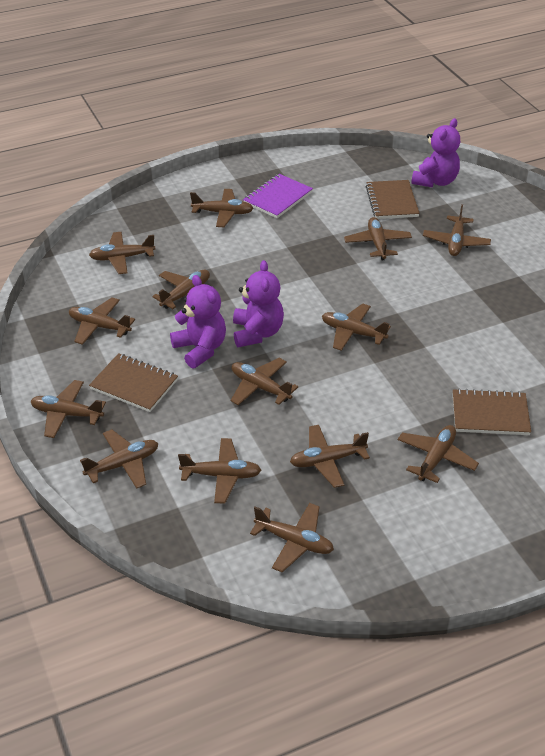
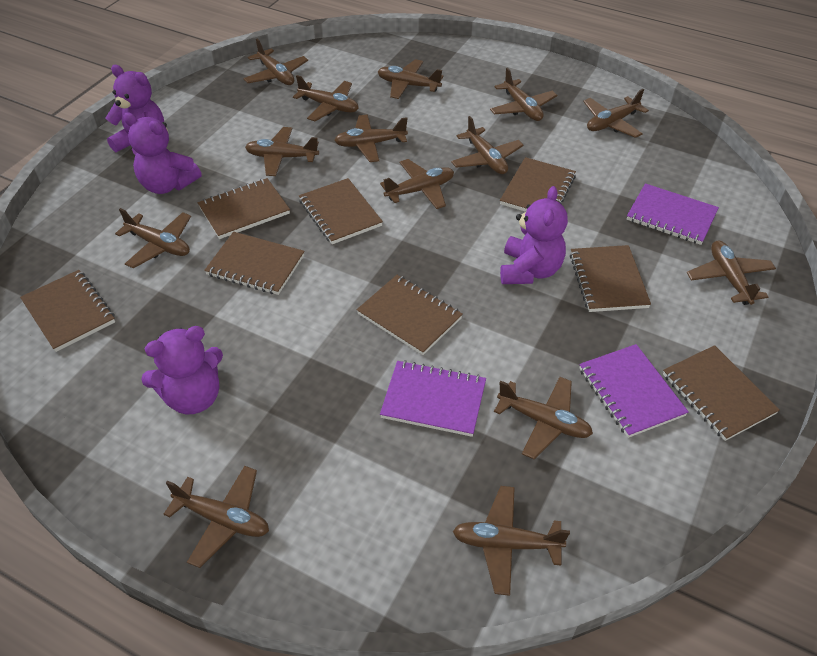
brown notebook: [89,353,178,412] [365,180,420,219] [453,388,531,435] = 3 -> [20,270,115,352] [198,178,290,239] [204,232,305,295] [299,178,383,244] [357,275,463,355] [500,157,576,212] [570,245,651,312] [663,345,780,441] = 8
purple notebook: [243,174,313,218] = 1 -> [380,360,486,437] [579,344,689,438] [627,183,719,245] = 3
purple teddy bear: [170,275,226,369] [233,260,284,347] [411,118,460,188] = 3 -> [106,65,164,152] [123,112,202,194] [141,326,223,414] [500,186,568,284] = 4

